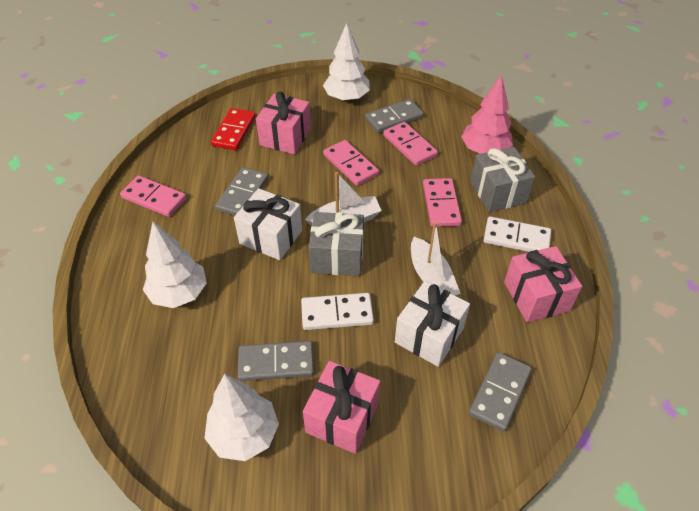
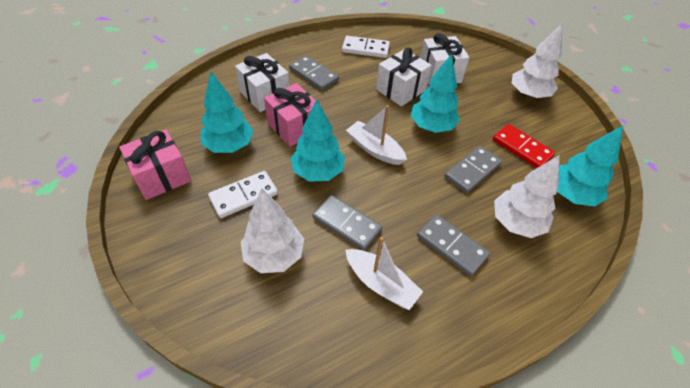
grey gift: [309,212,364,276] [470,147,535,212] = 2 -> none = 0
pink domino: [120,175,187,217] [323,140,379,186] [383,122,438,166] [423,178,462,227] = 4 -> none = 0
pink gift: [256,91,311,154] [303,361,380,454] [504,246,582,323] = 3 -> [119,129,191,200] [264,83,321,147] = 2
pink tree: [461,75,513,154] = 1 -> none = 0
turquoise tree: none = 0 -> [201,72,254,153] [291,99,345,182] [410,53,460,133] [557,125,623,207] = 4
white gift: [234,188,302,260] [395,281,470,367] = 2 -> [235,53,289,112] [376,47,432,106] [420,33,469,86] = 3

